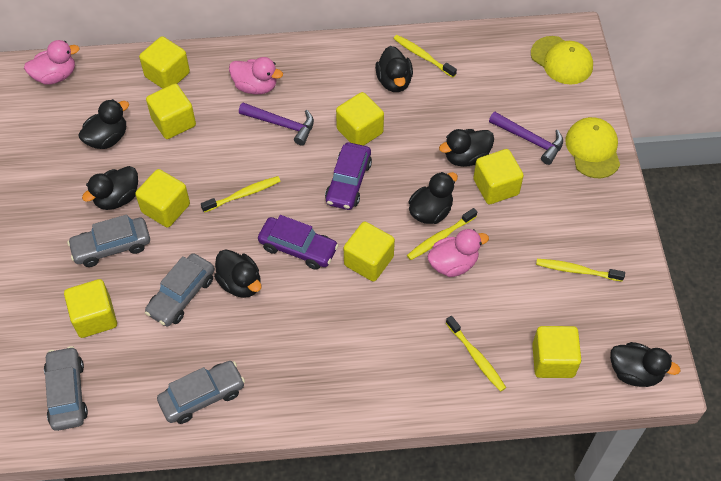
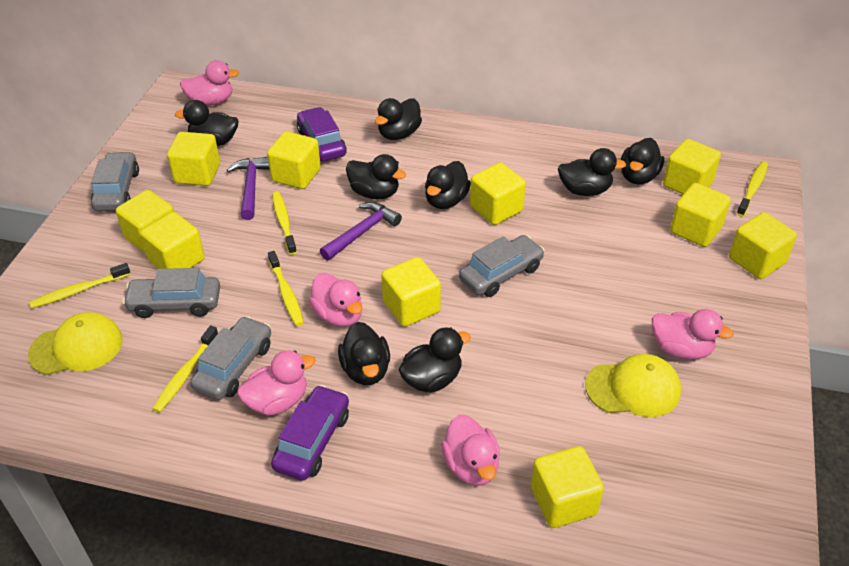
black duck: [78,99,129,149] [82,166,138,210] [214,249,261,298] [375,46,413,92] [409,172,458,224] [439,129,494,167] [610,342,680,387] = 7 -> [175,100,238,146] [338,322,390,385] [346,154,406,199] [375,98,422,140] [398,327,471,392] [425,161,471,209] [558,148,626,196] [621,138,664,185] = 8
pink duck: [24,40,80,85] [229,57,283,95] [427,229,489,277] = 3 -> [180,60,239,106] [237,350,315,415] [309,273,362,327] [441,414,500,486] [652,309,734,360] = 5
yellow cube: [64,279,117,338] [135,169,190,228] [139,36,190,89] [146,84,196,139] [336,92,384,146] [344,222,395,282] [473,149,524,204] [532,326,581,378] = 8 -> [116,190,174,254] [140,212,205,269] [167,132,220,186] [267,131,321,189] [381,257,441,327] [470,162,526,225] [531,446,604,528] [663,139,721,194] [670,183,731,247] [729,212,797,279] = 10

